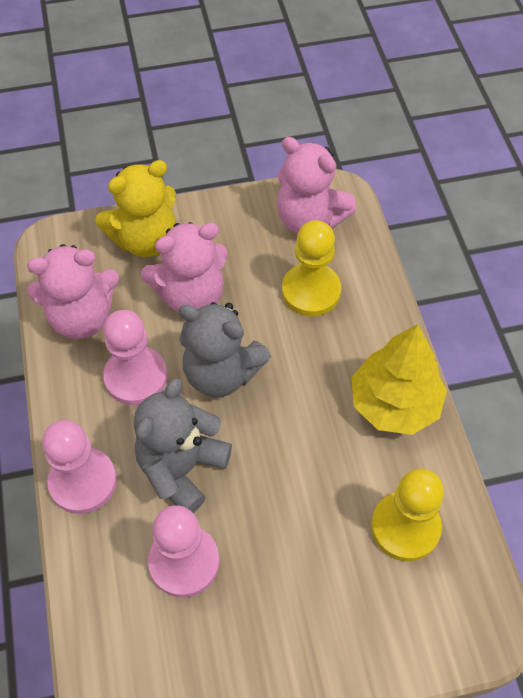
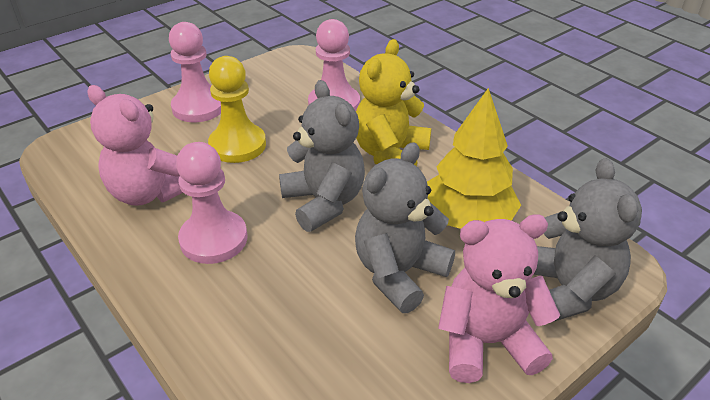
grey teddy bear: [134,378,232,513] [179,302,271,397] = 2 -> [279,80,365,232] [355,142,455,313] [534,158,642,322] = 3
pink teddy bear: [27,244,119,339] [141,222,228,313] [277,137,356,234] = 3 -> [87,85,183,206] [438,214,560,383] = 2
yellow pawn: [282,220,341,316] [371,468,444,561] = 2 -> [208,56,266,163] = 1

